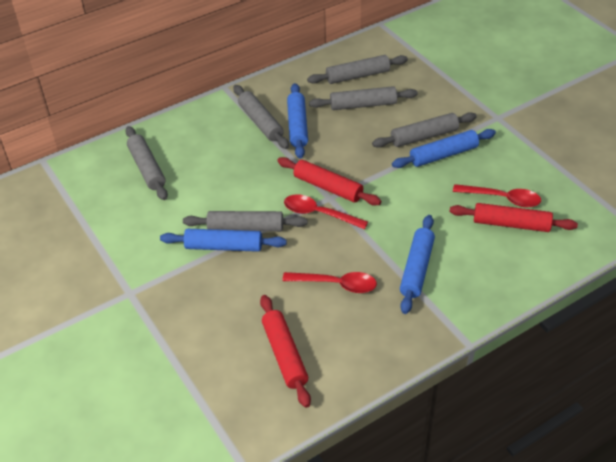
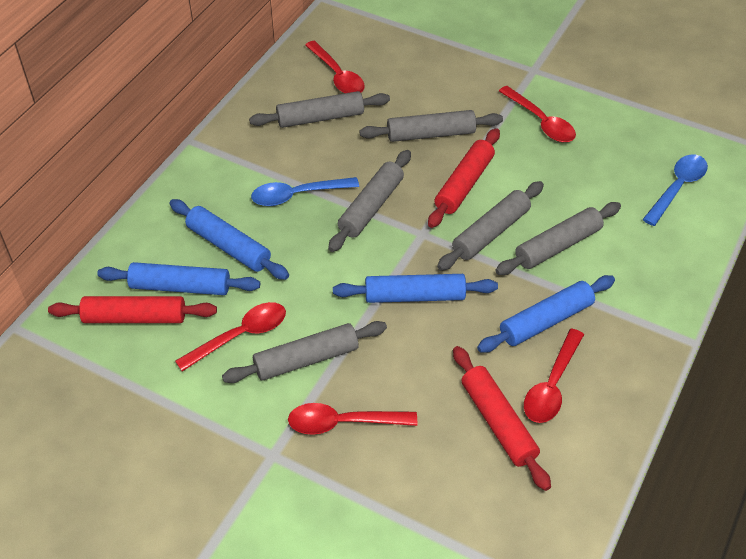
blue spoon: none = 0 -> [251,177,359,206] [642,154,708,226] = 2
red spoon: [282,272,377,293] [284,195,368,229] [453,184,541,207] = 3 -> [175,302,286,372] [288,403,417,435] [305,41,365,93] [499,86,576,142] [524,328,584,423] = 5

